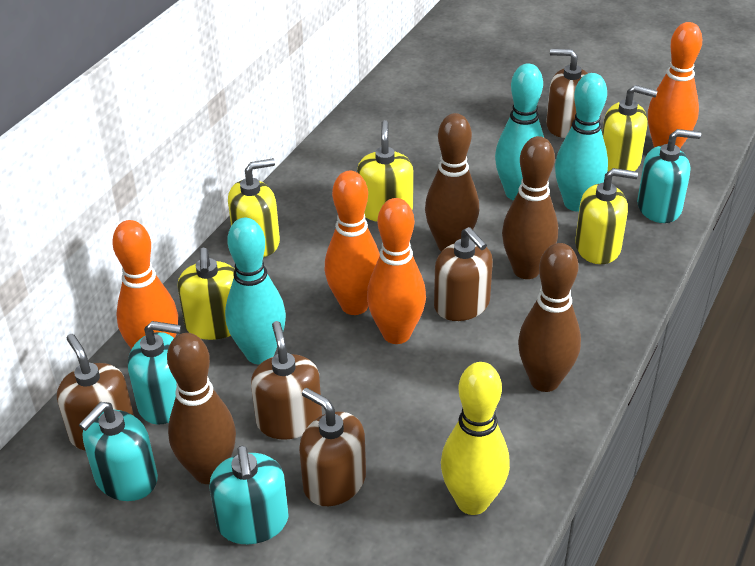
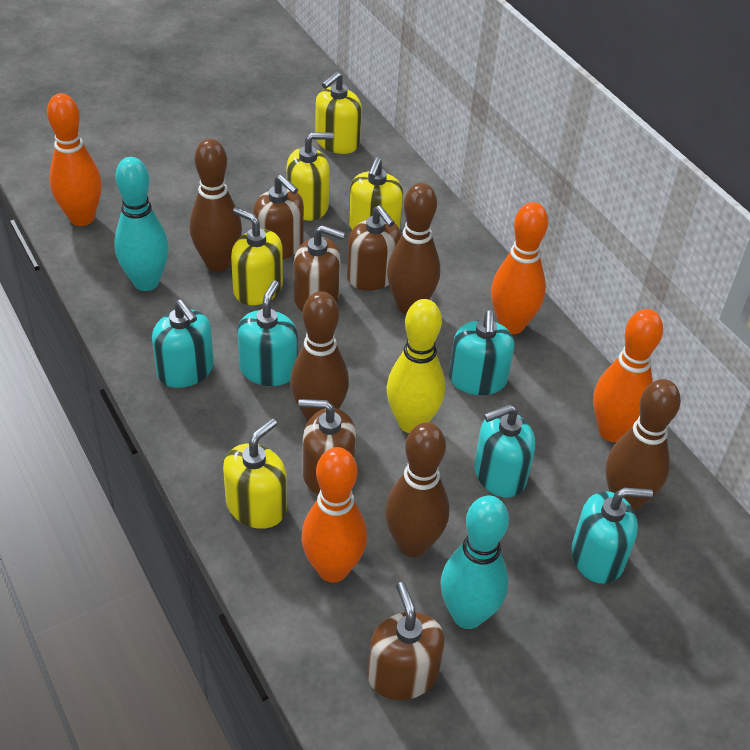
brown bowling pin: [167,333,236,484] [425,113,479,252] [502,136,558,279] [518,243,581,392] = 4 -> [190,139,242,272] [290,291,349,422] [385,422,449,557] [387,183,440,315] [606,379,681,511] = 5
turquoise bowling pin: [225,218,286,364] [495,63,544,200] [555,73,608,212] = 3 -> [114,157,169,291] [440,495,509,629] = 2
turquoise soap dispenser: [79,402,158,501] [128,321,181,425] [210,446,288,544] [637,129,701,223] = 4 -> [152,299,214,388] [237,280,298,386] [449,310,514,395] [474,404,535,498] [571,488,653,584] = 5

